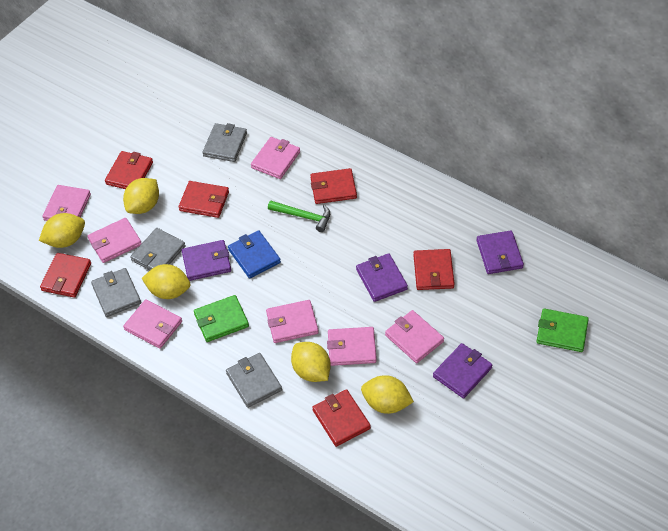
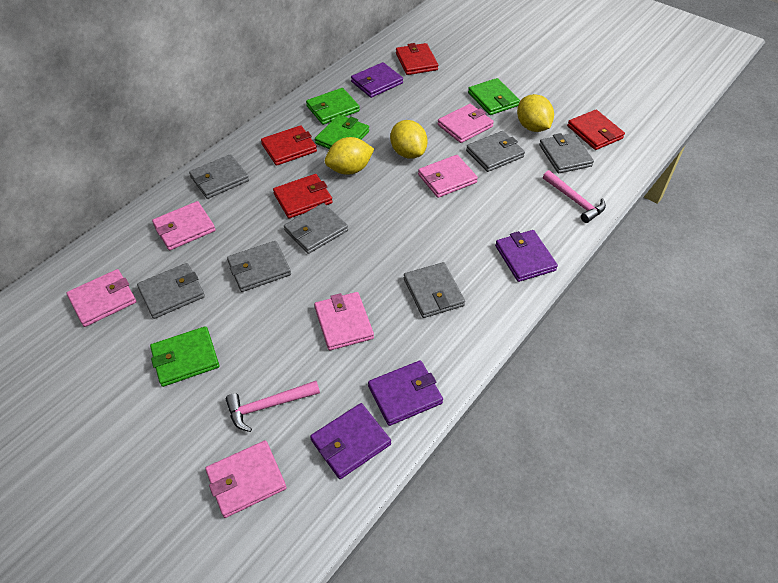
blue wallet: [228,230,281,279] = 1 -> none = 0
green hammer: [268,200,330,232] = 1 -> none = 0
green wallet: [194,295,249,342] [536,308,589,352] = 2 -> [150,326,219,387] [306,88,360,125] [315,114,369,149] [468,78,520,115] = 4
grey wallet: [91,268,141,317] [130,228,186,270] [202,123,247,162] [226,353,282,408] = 4 -> [137,263,205,319] [189,154,249,199] [227,241,291,292] [284,203,348,254] [404,262,465,318] [466,131,525,172] [539,133,594,173] = 7
pink hammer: none = 0 -> [226,381,320,432] [543,170,606,223] = 2
pink wallet: [42,185,91,221] [88,218,142,263] [123,299,182,349] [251,137,300,179] [266,300,319,343] [327,327,377,366] [385,310,444,363] = 7 -> [67,269,137,327] [152,201,216,250] [205,440,286,518] [314,292,374,351] [418,155,478,198] [438,104,494,143] = 6
red wallet: [40,253,91,298] [105,151,153,189] [178,181,229,218] [310,168,357,204] [312,389,371,447] [413,249,455,290] = 6 -> [261,125,317,166] [273,174,333,218] [396,43,438,75] [567,110,625,150] = 4
yellow lemon: [39,213,85,248] [123,178,159,214] [142,264,190,299] [291,342,331,382] [361,375,414,414] = 5 -> [325,137,374,175] [390,120,428,159] [517,94,554,132] = 3

